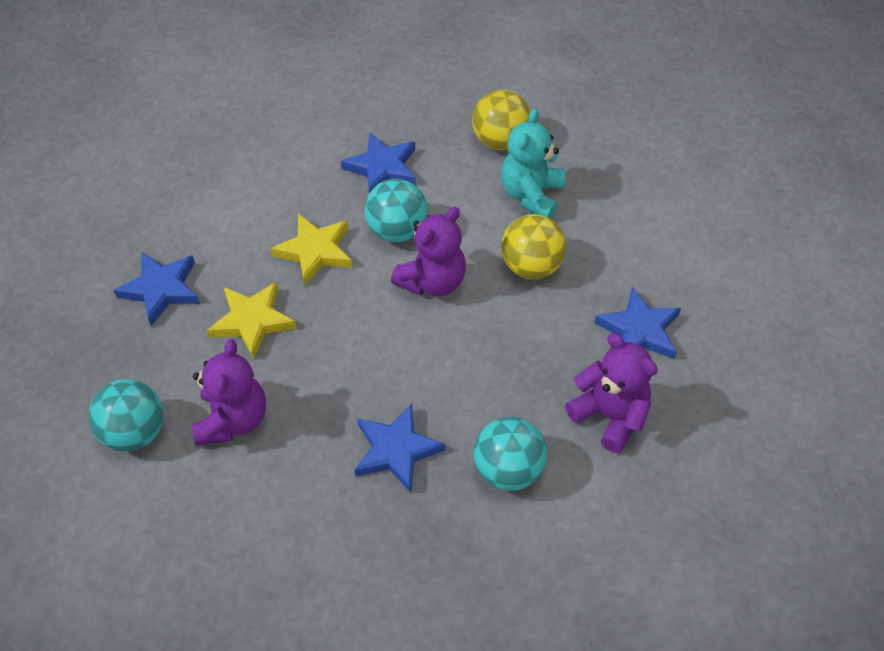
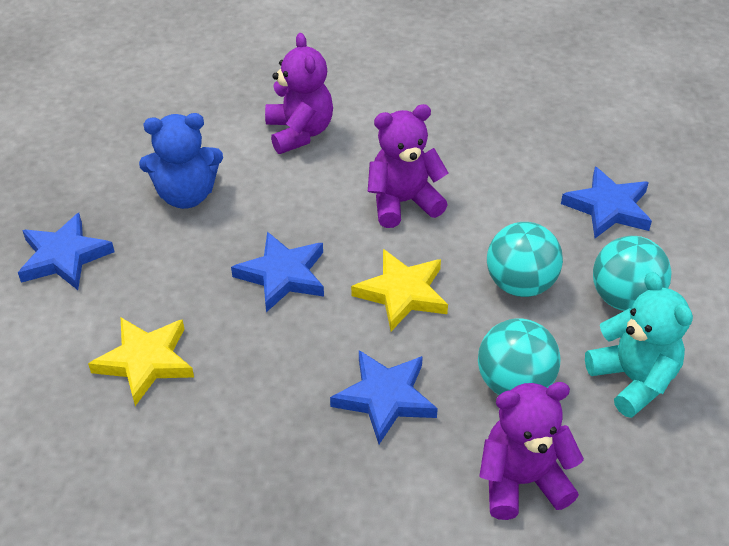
blue teddy bear: none = 0 -> [139,113,223,209] = 1
yellow ball: [472,90,530,150] [501,214,566,279] = 2 -> none = 0

